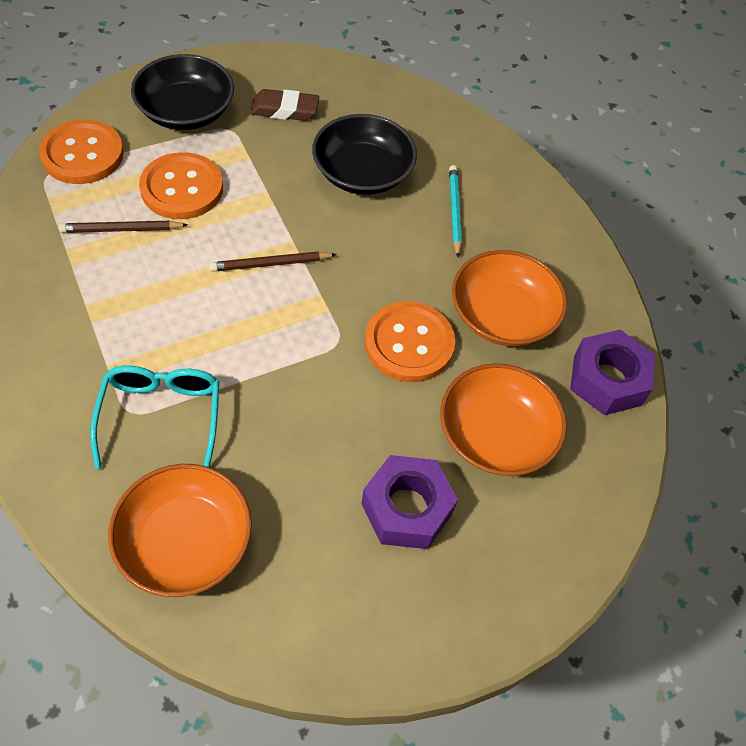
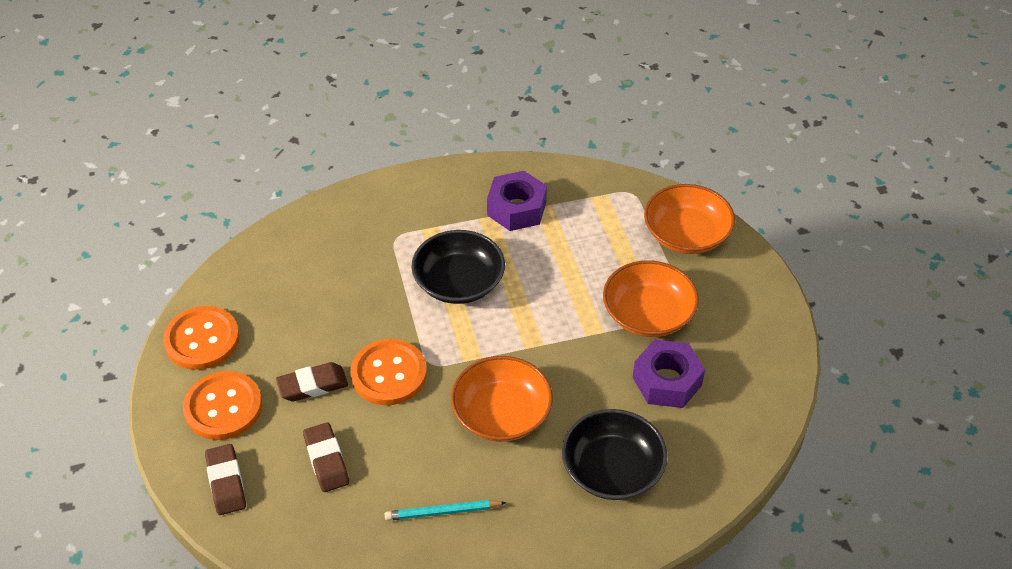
brown eraser: [250,89,319,121] = 1 -> [205,444,246,515] [276,362,348,402] [303,422,349,492] = 3
brown pencil: [58,221,188,233] [209,252,337,272] = 2 -> none = 0
turquoise glasses: [90,365,220,469] = 1 -> none = 0

